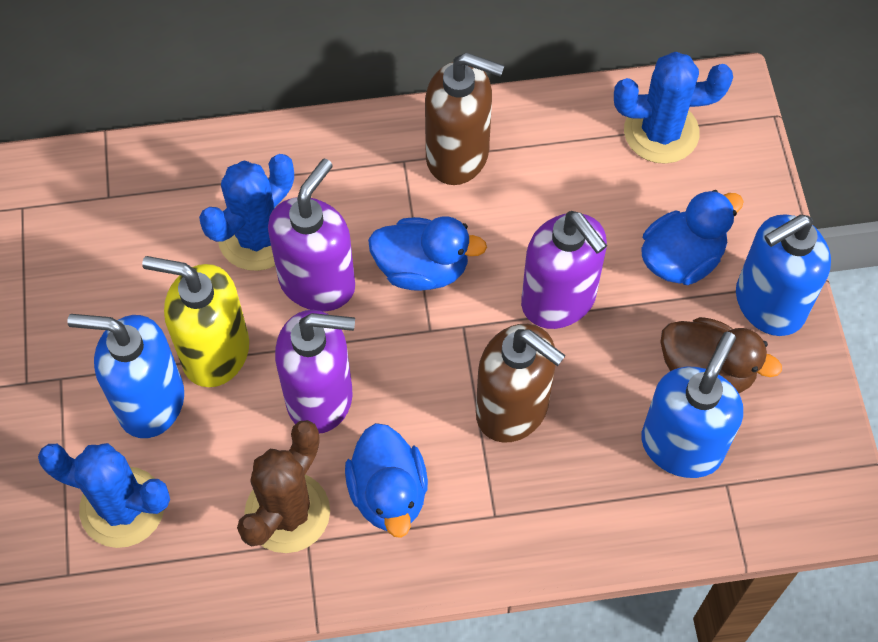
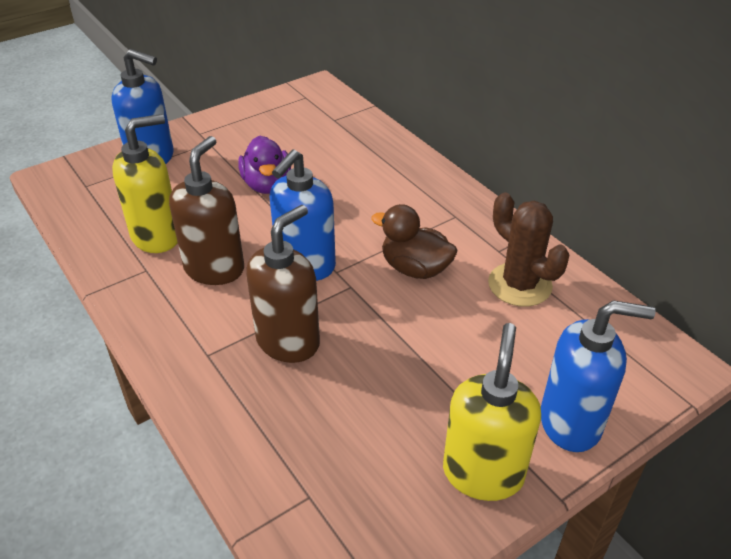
blue cactus: [38,443,170,548] [199,154,294,271] [614,52,733,164] = 3 -> none = 0
blue duck: [345,423,428,538] [368,216,487,291] [641,190,744,285] = 3 -> none = 0
purple duck: none = 0 -> [238,135,291,194] = 1
purple soap dispenser: [268,159,355,311] [275,310,355,433] [521,211,607,329] = 3 -> none = 0
yellow soap dispenser: [142,256,249,387] = 1 -> [112,114,178,253] [443,323,541,501] = 2

